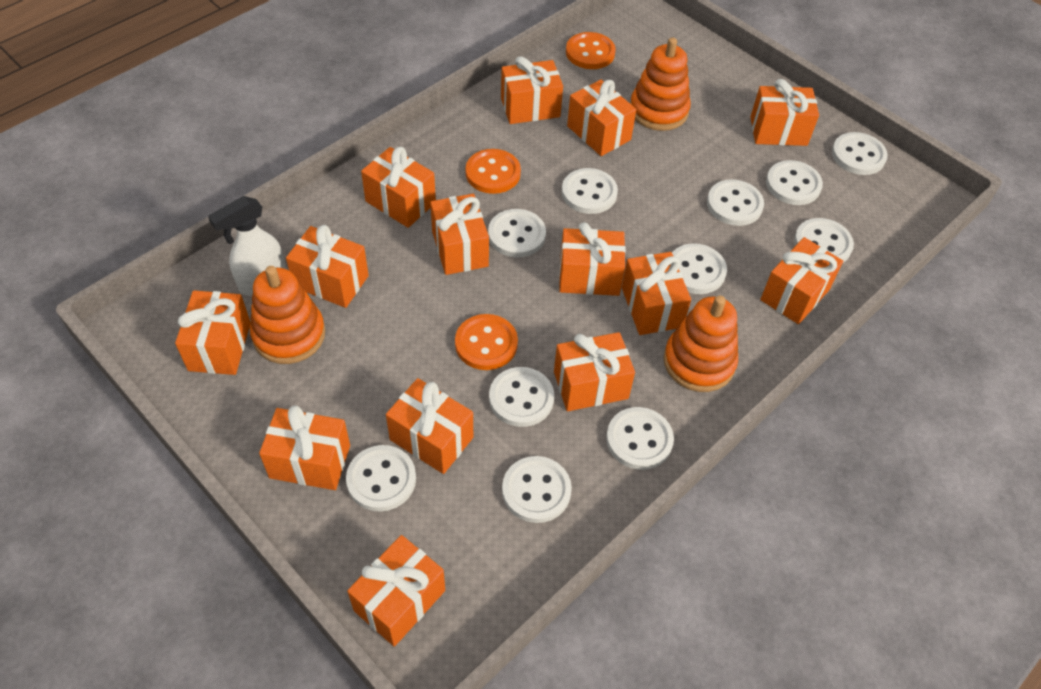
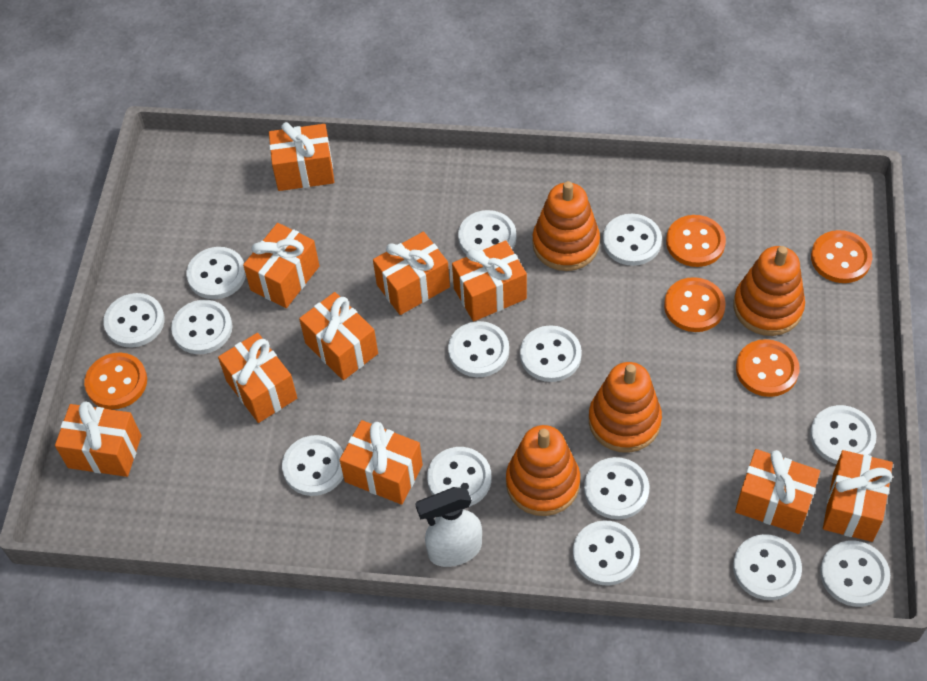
orange button: [455,314,518,370] [465,149,521,194] [566,32,616,69] = 3 -> [84,353,147,409] [664,277,726,332] [666,215,726,267] [736,339,800,397] [811,230,872,283] = 5
orange gift: [175,290,251,375] [259,405,350,490] [286,225,369,308] [347,535,445,647] [361,147,436,228] [386,378,473,474] [430,194,489,275] [501,56,563,124] [554,332,635,411] [559,222,626,296] [567,80,636,156] [622,252,691,335] [750,79,819,146] [760,237,843,324] = 14 -> [55,401,141,477] [218,333,297,423] [243,223,319,308] [269,122,334,191] [299,292,378,380] [340,420,423,505] [373,232,450,315] [452,241,527,322] [735,449,820,534] [823,450,893,542] = 10
orange stacking toy: [250,266,325,364] [630,37,691,131] [664,296,738,392] = 3 -> [506,425,580,516] [532,181,600,271] [589,362,662,453] [734,246,805,336] = 4
white button: [346,445,416,512] [488,209,546,258] [489,367,554,427] [502,456,572,523] [562,168,618,214] [606,407,674,470] [672,243,727,294] [707,179,764,226] [766,160,823,205] [794,218,854,263] [832,132,888,175] = 11 -> [103,293,165,348] [171,300,232,354] [187,247,246,299] [282,435,343,496] [427,447,491,507] [448,321,509,377] [458,210,516,254] [520,325,582,382] [573,521,640,586] [584,457,649,520] [603,214,662,266] [733,534,802,600] [810,405,877,464] [820,541,890,607] = 14

